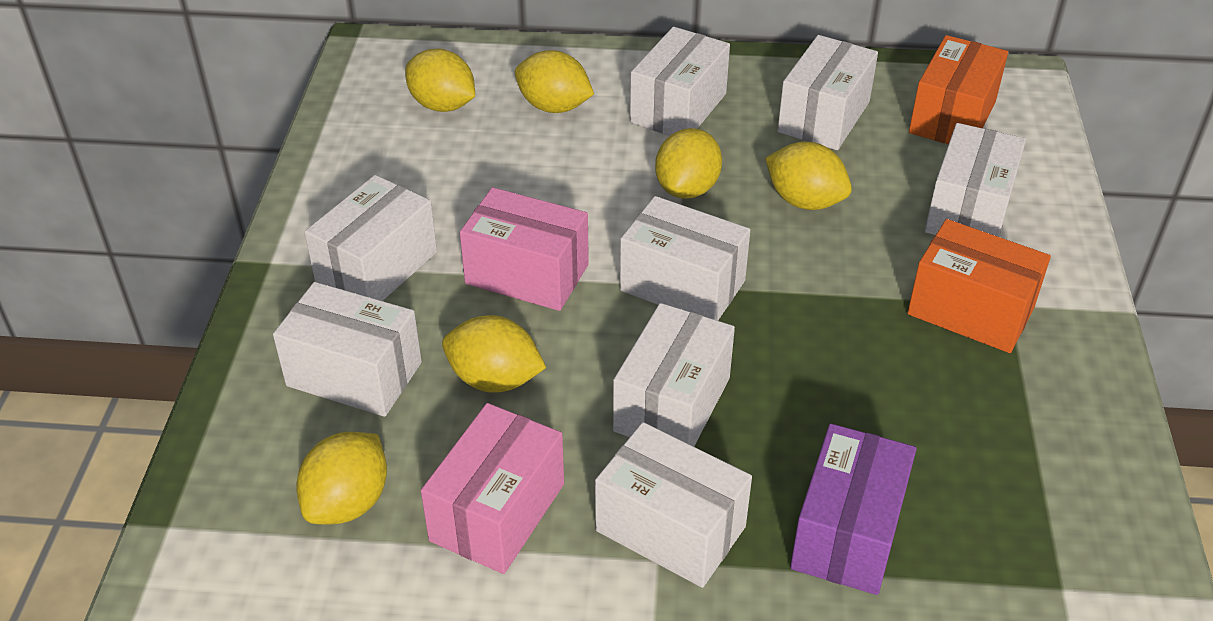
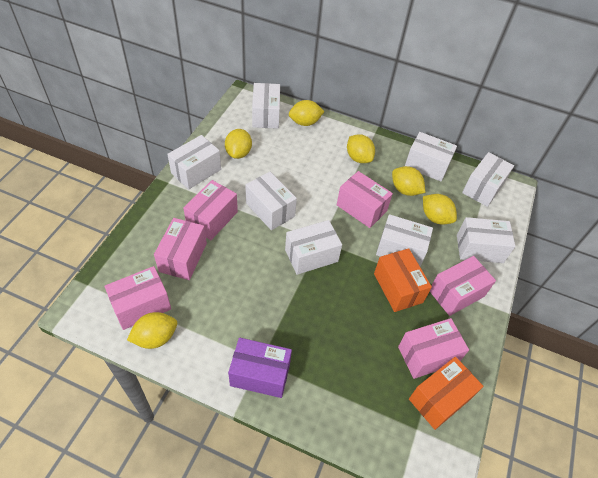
pink box: [421,403,564,574] [460,187,589,311] = 2 -> [104,266,171,330] [154,218,207,280] [183,180,238,240] [337,171,393,228] [398,318,469,379] [430,256,496,316] = 6

